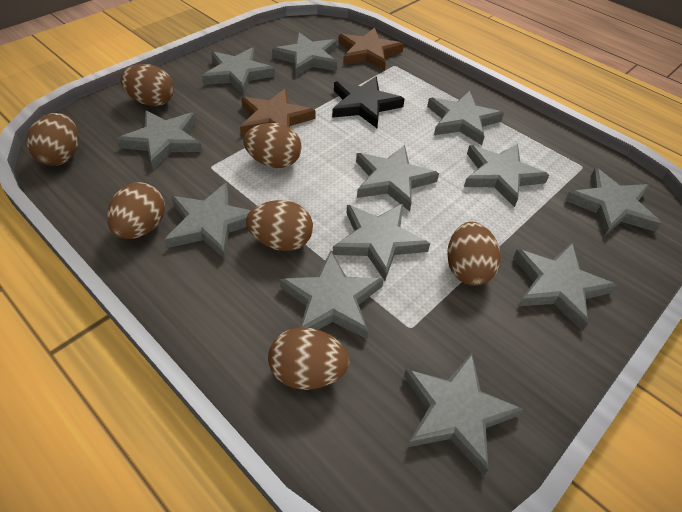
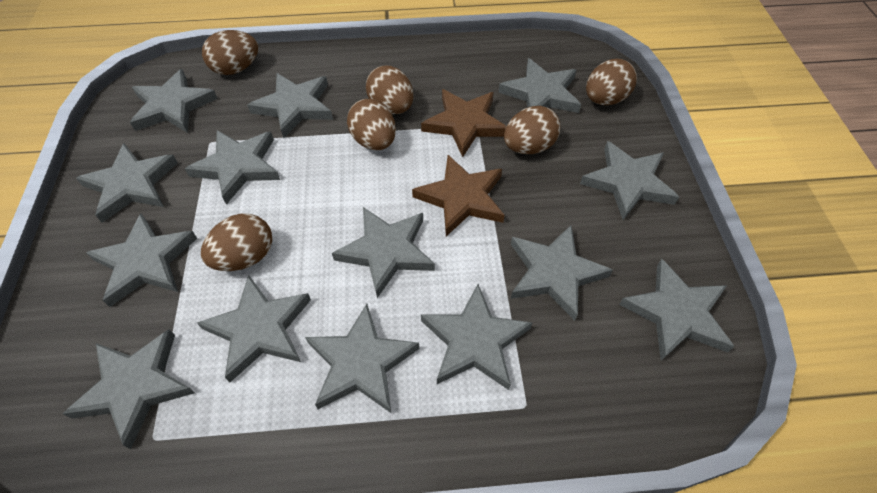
black star: [332,76,405,128] = 1 -> none = 0
brown egg: [26,113,79,166] [107,182,165,239] [120,64,174,106] [243,123,302,168] [246,200,313,251] [268,327,350,390] [447,222,501,286] = 7 -> [201,214,272,271] [202,30,258,75] [347,99,396,150] [366,66,414,114] [504,106,560,154] [586,59,637,105] = 6
grey star: [116,110,202,170] [164,182,251,259] [202,48,275,95] [272,32,337,77] [280,251,384,339] [333,204,430,281] [356,145,439,211] [404,353,524,475] [427,91,504,145] [464,144,549,207] [513,243,617,331] [565,168,662,236] = 12 -> [63,329,195,449] [76,143,178,223] [86,213,197,307] [130,69,218,133] [185,130,280,205] [197,275,311,382] [247,73,333,138] [305,304,419,414] [332,207,435,298] [421,284,532,390] [498,58,581,113] [511,225,613,321] [580,141,679,220] [619,259,735,361] = 14

